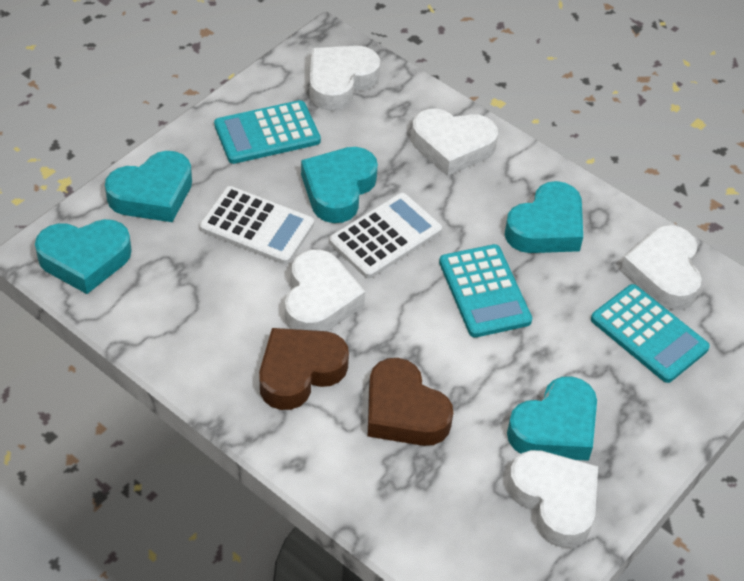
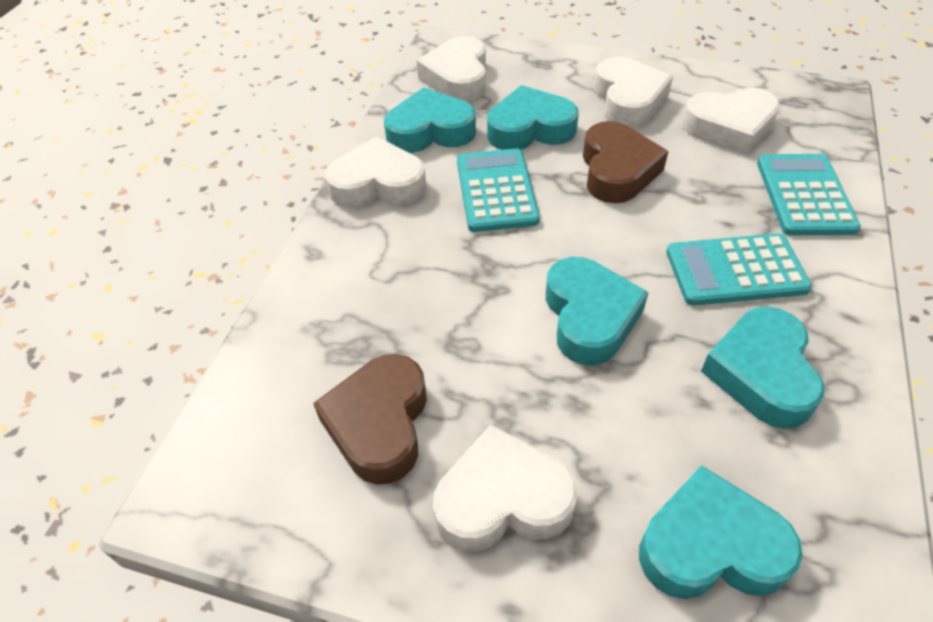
white calculator: [199,186,314,264] [329,193,442,278] = 2 -> none = 0

